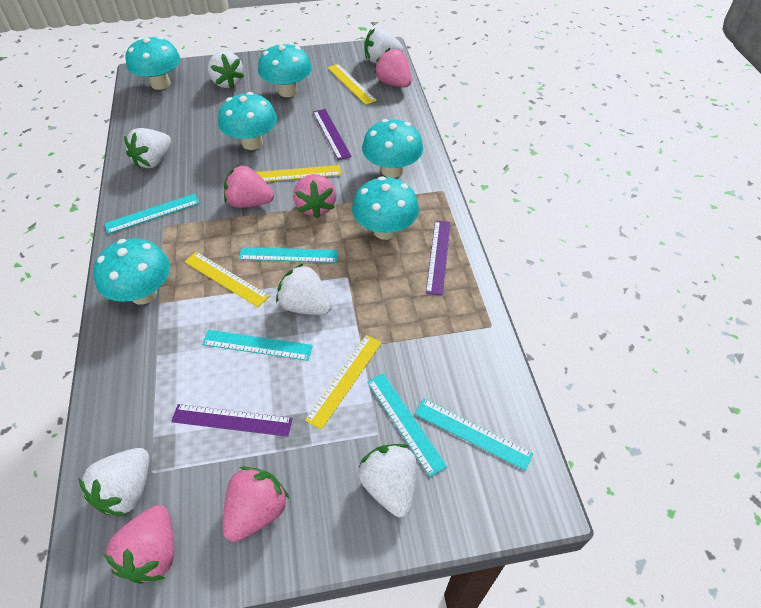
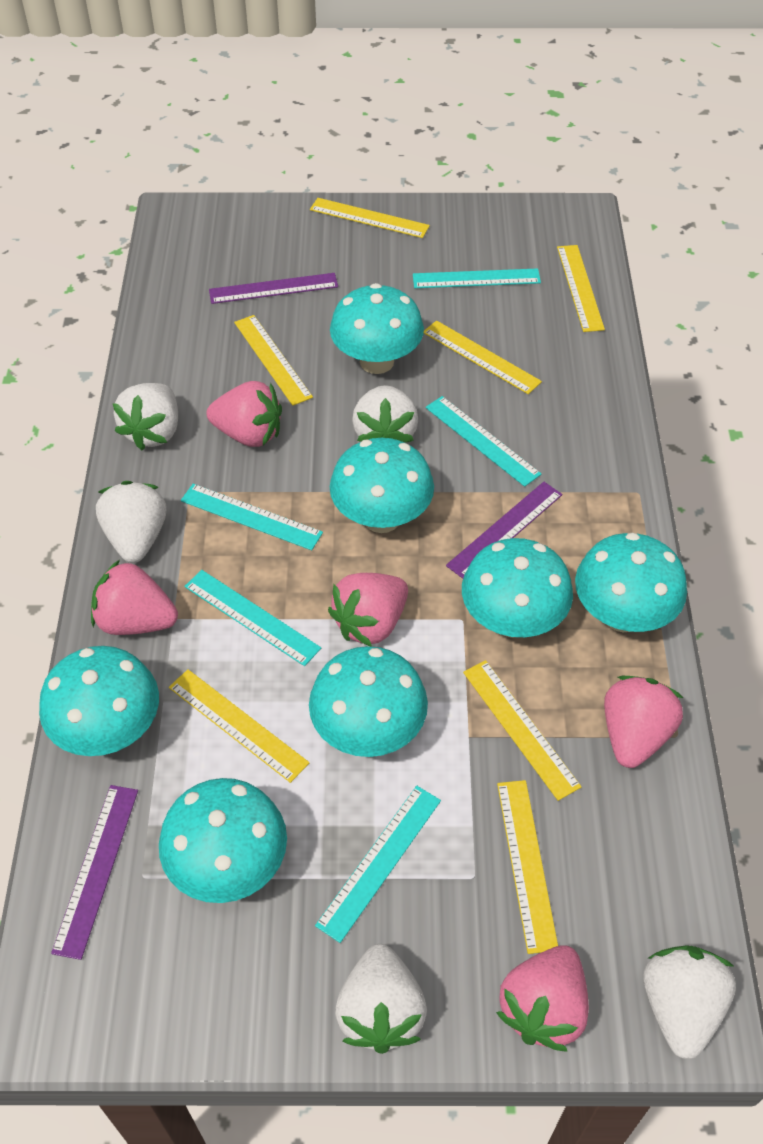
turquoise mushroom: [93,238,170,305] [125,37,180,90] [218,92,277,150] [258,43,312,97] [352,176,419,240] [362,119,423,178] = 6 -> [39,646,159,756] [159,778,287,903] [309,646,428,757] [330,283,424,374] [330,438,434,533] [462,538,573,638] [575,533,687,632] = 7
white strawberry: [78,448,150,516] [124,128,171,169] [208,51,244,89] [276,263,332,315] [358,444,417,517] [365,27,403,63] = 6 -> [96,481,167,563] [113,383,178,450] [335,944,427,1054] [352,385,418,443] [643,945,736,1059] = 5
yellow ruler: [184,252,269,307] [256,165,341,182] [305,335,382,430] [328,64,377,105] = 4 -> [169,669,309,783] [234,315,313,406] [310,198,430,238] [424,320,542,394] [463,660,582,801] [497,780,558,954] [557,245,605,332] = 7

